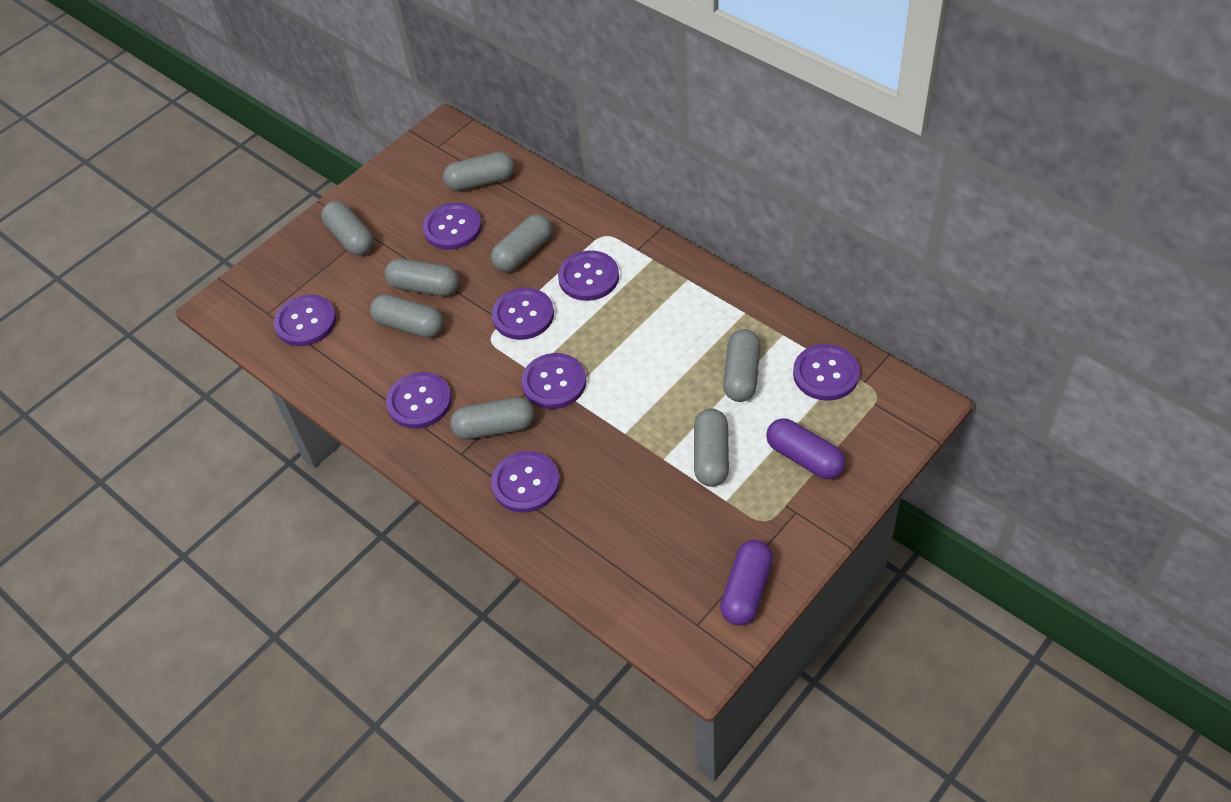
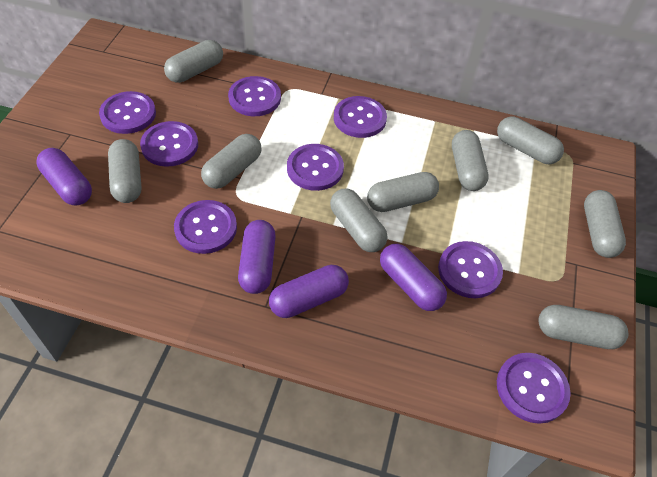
grey capsule: [321,201,374,256] [370,294,443,338] [384,259,459,296] [443,152,514,191] [450,397,534,440] [491,214,552,272] [694,408,729,487] [723,329,761,402] = 8 -> [108,139,142,203] [164,40,223,83] [201,134,261,189] [330,188,387,252] [367,172,439,212] [452,130,489,191] [497,117,564,164] [538,305,628,349] [584,190,626,258] = 9
purple capsule: [720,540,773,626] [766,418,846,479] = 2 -> [36,148,92,206] [238,220,276,294] [269,265,349,318] [380,244,447,311] = 4

